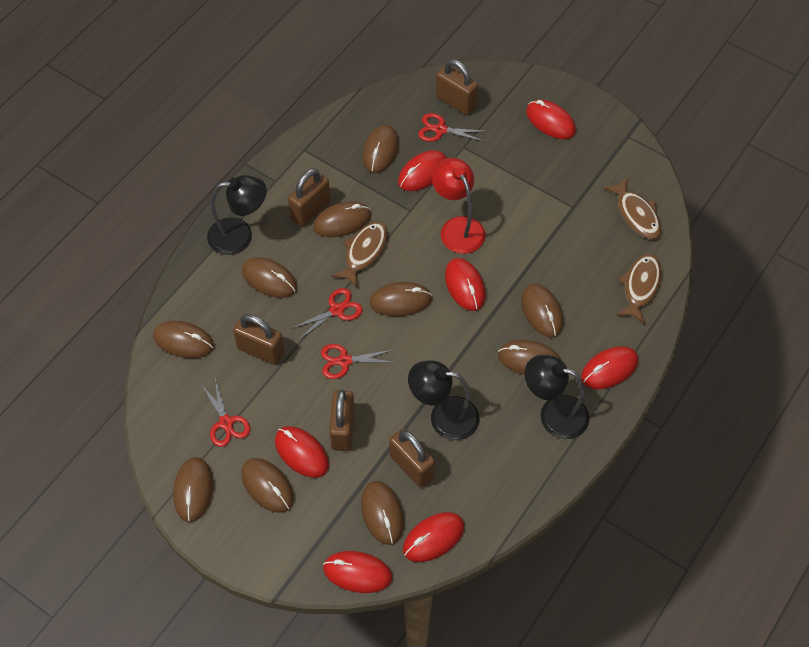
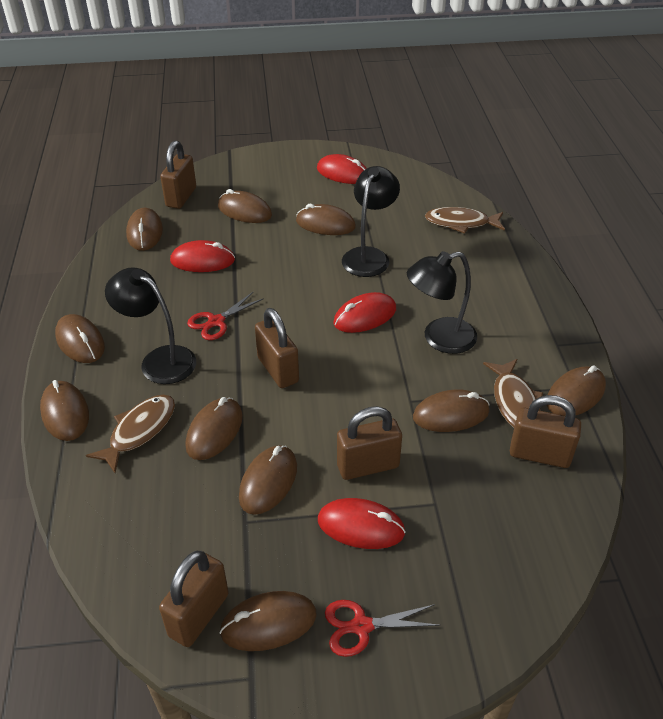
red lamp: [432,158,486,254] = 1 -> none = 0
red mouse: [275,426,329,478] [323,551,392,593] [398,150,447,191] [403,512,464,562] [445,258,485,311] [526,100,576,139] [581,346,638,389] = 7 -> [170,240,235,272] [317,154,367,184] [318,498,406,549] [333,292,396,333] = 4
red scissors: [201,378,250,447] [290,288,363,340] [321,344,396,379] [418,113,487,142] = 4 -> [187,292,264,340] [325,600,441,657] = 2

